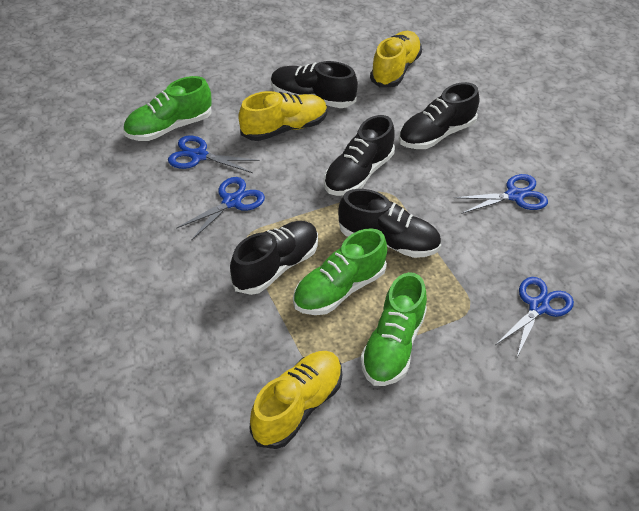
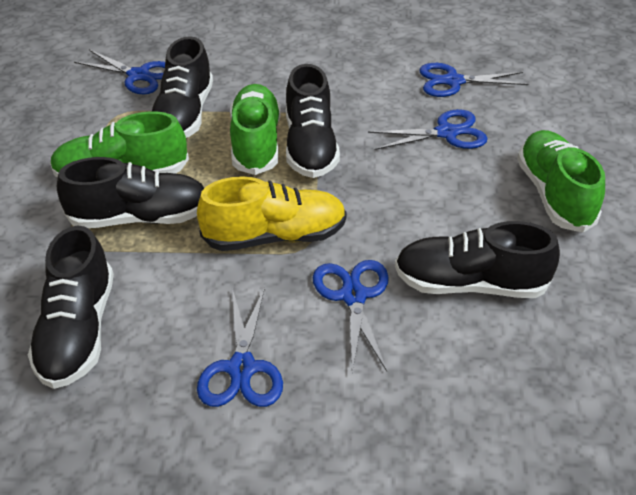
blue scissors: [168,136,260,173] [176,177,265,241] [454,174,548,214] [495,277,574,357] = 4 -> [74,50,165,95] [197,287,283,407] [313,260,389,372] [368,109,488,150] [419,63,528,97] = 5
yellow shoe: [239,91,327,141] [249,351,342,449] [370,31,422,88] = 3 -> [197,176,347,251] = 1

